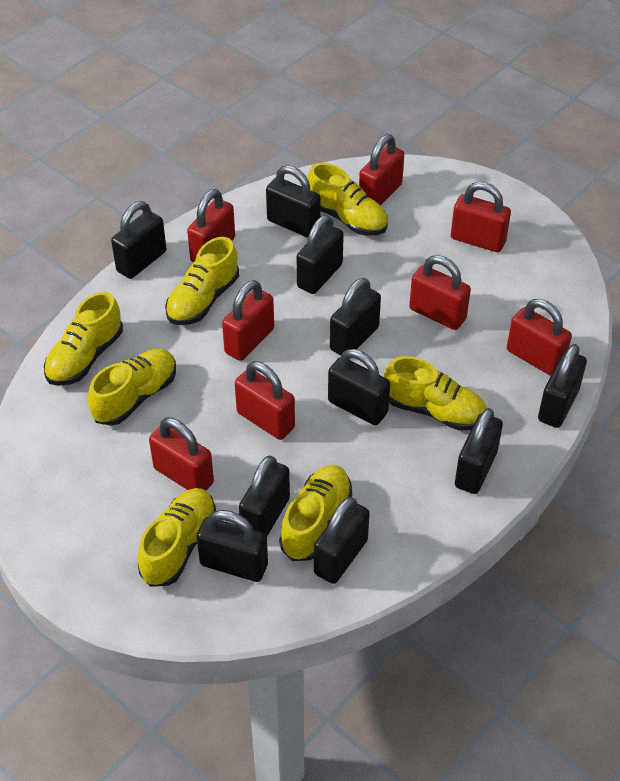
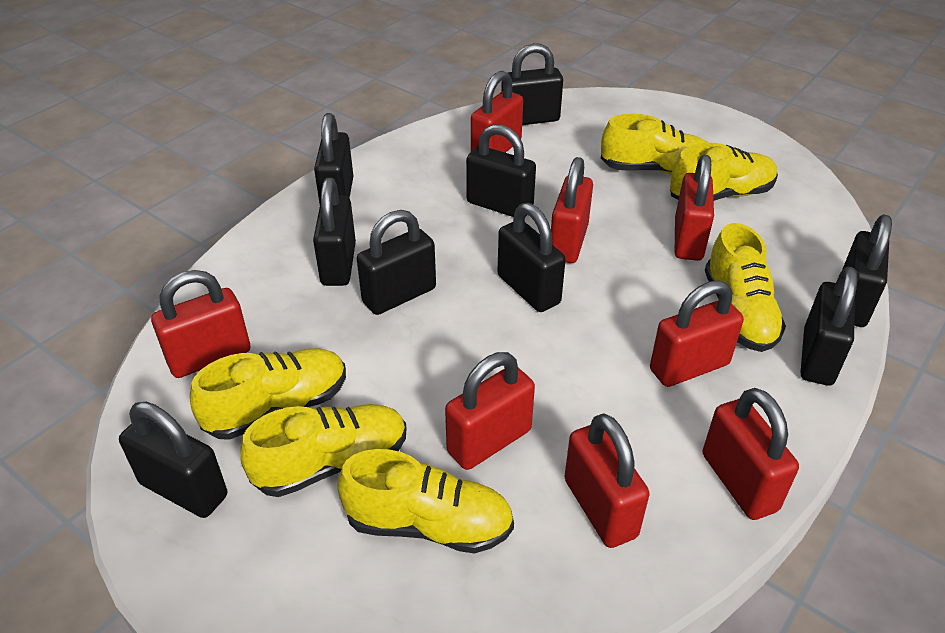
black padlock: [111,201,166,279] [197,510,268,582] [239,455,290,536] [266,165,321,238] [297,215,344,294] [314,497,370,584] [328,349,390,425] [330,278,381,356] [455,408,503,494] [538,344,587,428] = 10 -> [119,402,227,518] [313,178,356,286] [314,113,353,204] [357,210,436,315] [466,124,536,217] [497,203,566,312] [501,43,563,125] [801,267,857,386] [842,215,892,327] = 9
yellow shoe: [44,292,123,386] [88,349,176,426] [138,488,216,587] [165,237,239,325] [279,465,352,561] [307,163,388,236] [384,356,487,431] = 7 -> [190,348,346,440] [240,404,407,497] [338,449,514,554] [601,114,708,174] [670,143,778,201] [705,223,786,352] = 6

